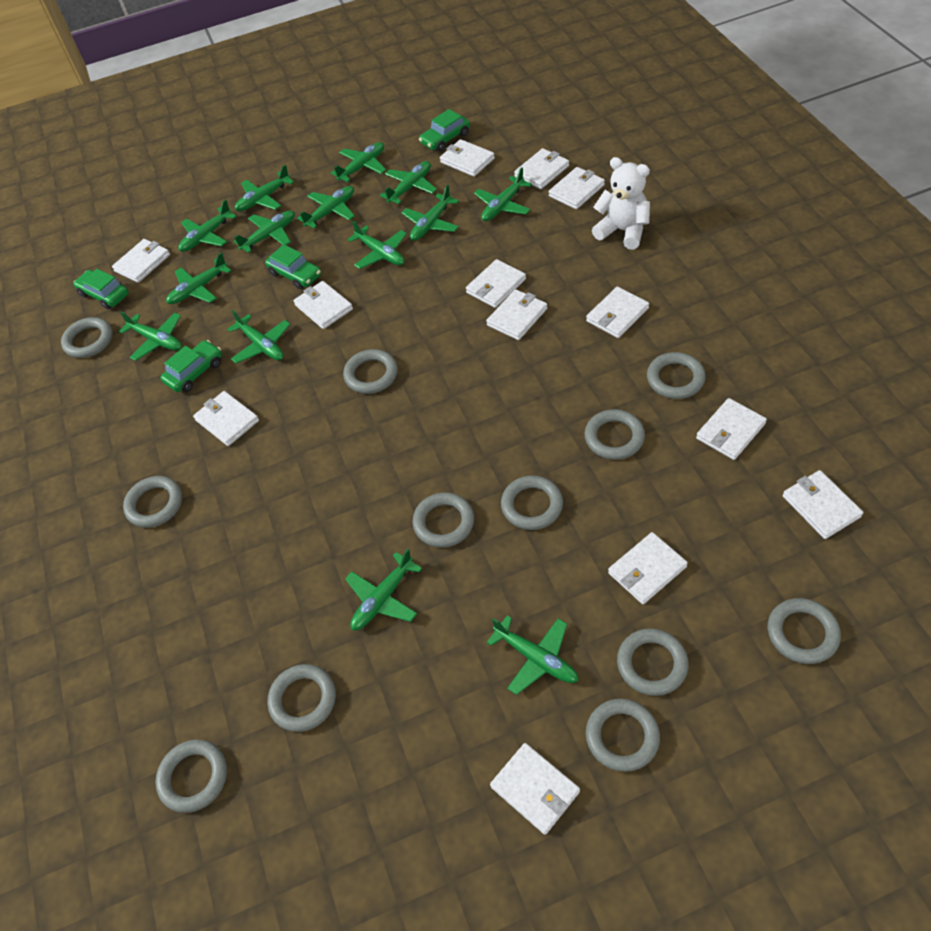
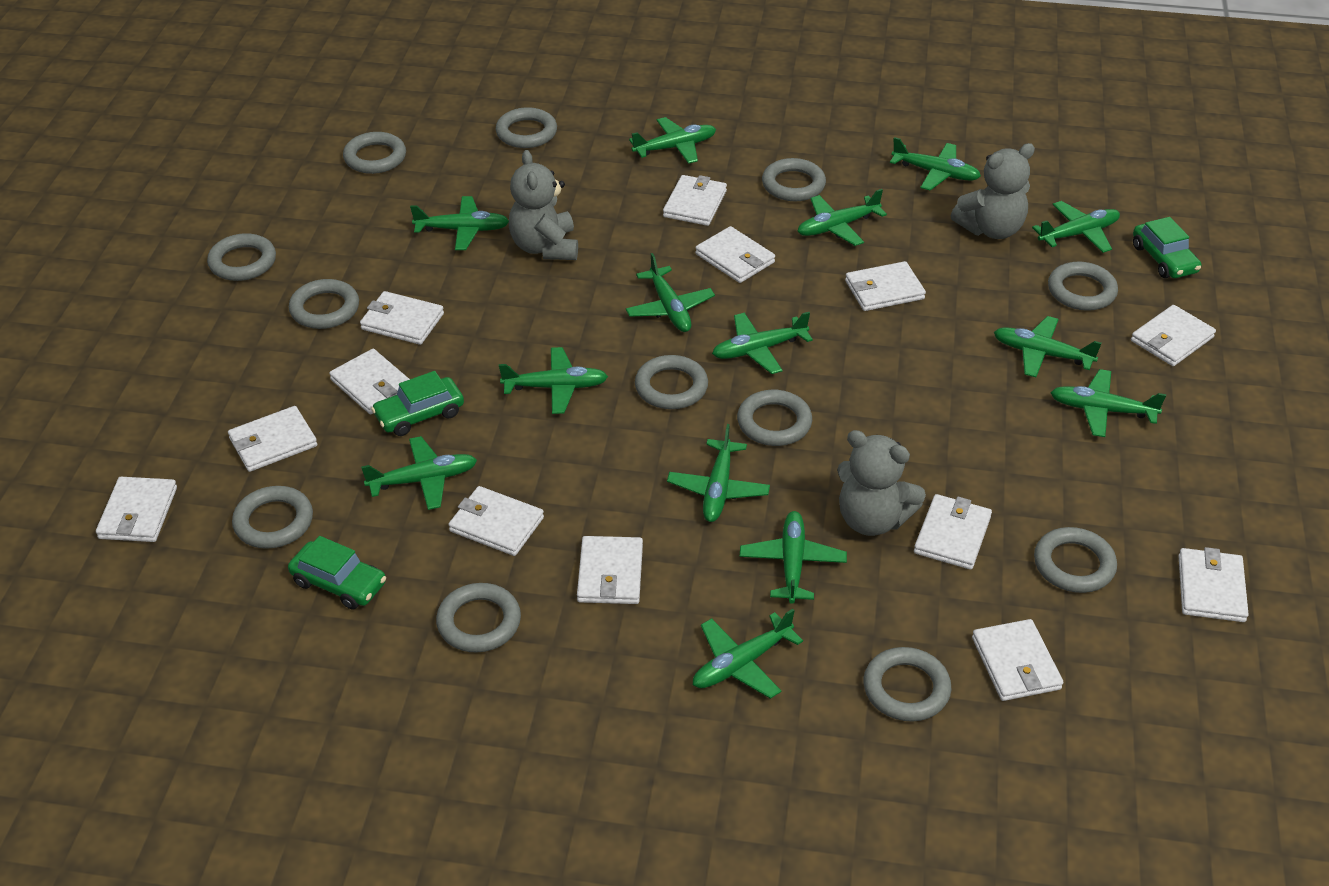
green car: [73,269,129,309] [160,340,222,392] [265,244,321,289] [419,109,470,152] = 4 -> [288,536,386,609] [371,371,464,436] [1133,217,1201,278] = 3
grey teddy bear: none = 0 -> [509,150,578,260] [837,430,926,536] [951,143,1035,239] = 3
white teddy bear: [592,157,650,250] = 1 -> none = 0

